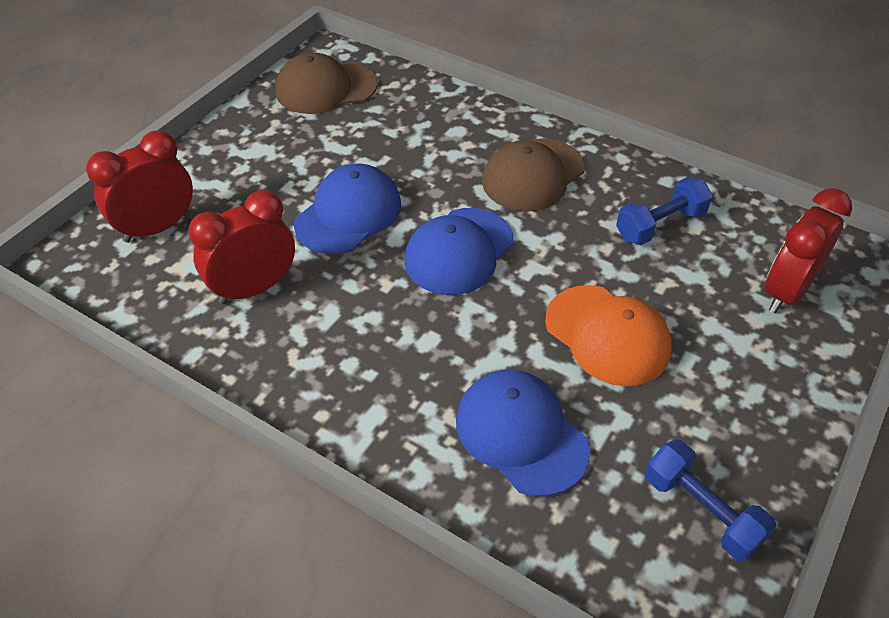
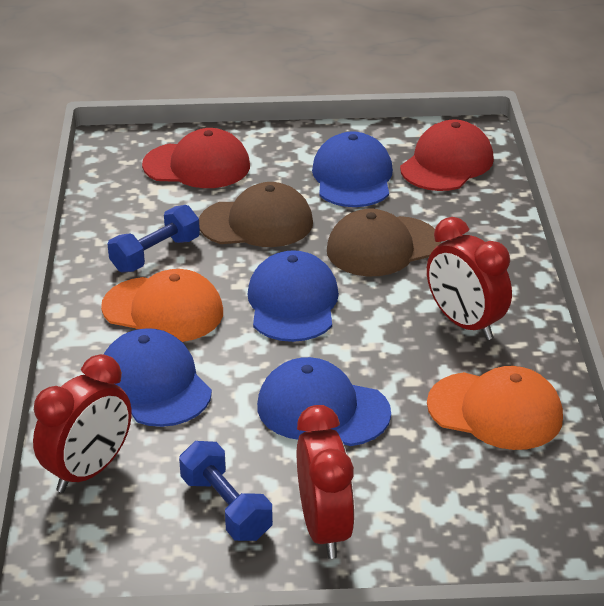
blue cap: [294,164,401,254] [404,208,514,295] [456,370,591,497] = 3 -> [104,328,212,427] [247,250,339,342] [257,357,391,446] [312,131,393,207] = 4
orange cap: [545,285,672,386] = 1 -> [101,269,223,342] [427,366,563,450] = 2
red cap: none = 0 -> [142,128,250,188] [400,120,494,191] = 2

